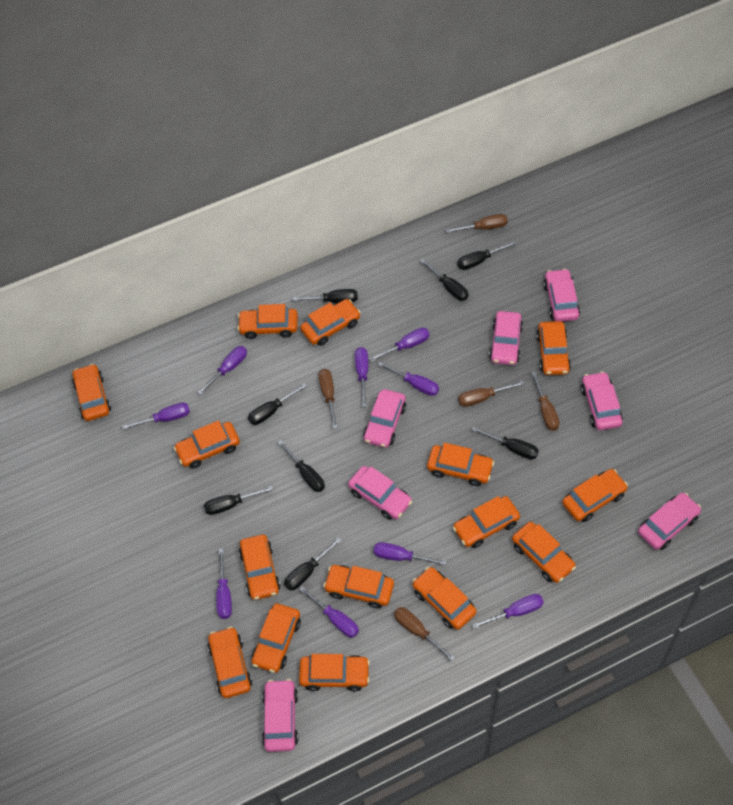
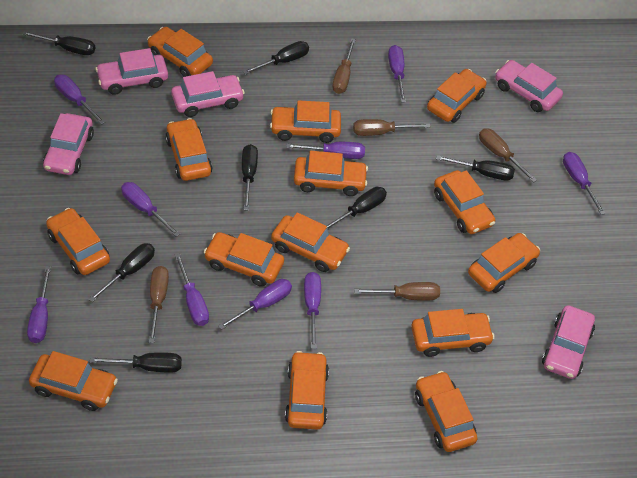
black screwdriver: [204,486,274,515] [248,383,307,425] [278,440,325,492] [284,537,342,591] [293,289,358,303] [420,259,468,301] [457,241,516,270] [472,427,539,459] = 8 -> [22,31,95,55] [88,243,155,302] [90,352,182,372] [242,144,258,211] [243,41,309,75] [327,187,387,230] [436,155,515,180] = 7
orange car: [72,364,111,421] [174,420,240,469] [208,627,252,698] [237,304,298,339] [239,535,281,600] [252,603,301,673] [299,654,370,692] [300,299,361,346] [323,565,394,609] [412,567,476,630] [427,443,494,486] [453,496,520,548] [512,522,576,583] [536,321,571,375] [562,469,628,522] = 15 -> [29,351,118,411] [46,208,110,275] [147,27,213,77] [165,118,213,181] [204,232,284,287] [270,100,341,143] [271,212,350,272] [285,351,329,430] [294,151,368,196] [411,309,494,357] [415,371,477,452] [427,69,486,123] [434,170,495,234] [468,233,540,293] = 14
pink car: [262,679,298,752] [348,466,412,520] [363,389,406,448] [489,311,523,365] [543,269,580,322] [581,371,623,430] [638,493,701,550] = 7 -> [43,113,94,175] [95,48,168,95] [171,71,245,117] [495,60,563,112] [542,305,595,379] = 5

